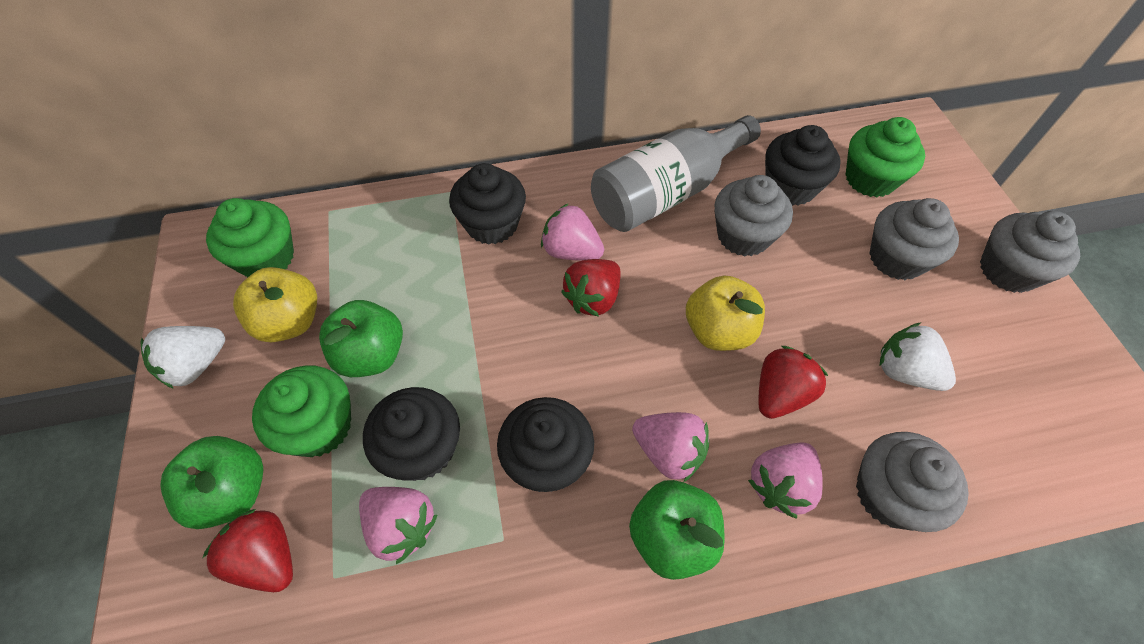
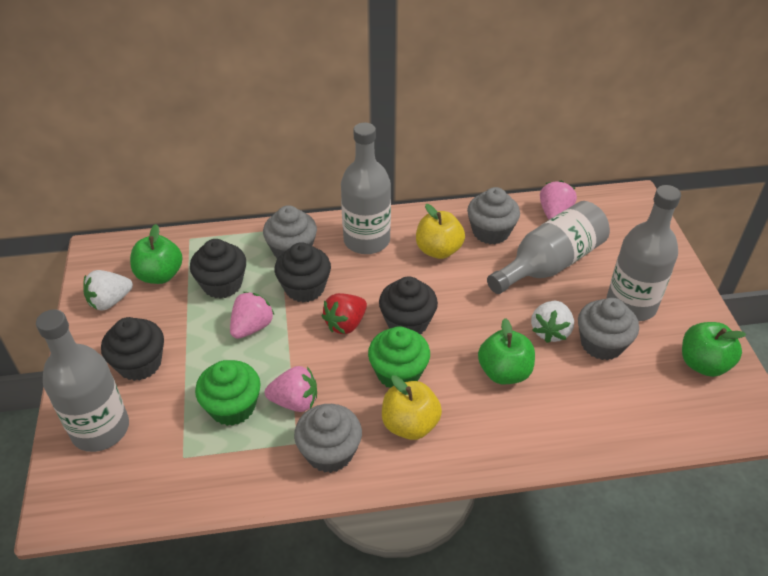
green cupcake: [206,198,294,277] [252,365,351,457] [846,117,925,197] = 3 -> [195,360,261,426] [368,326,430,388] = 2
grey bottle: [591,115,761,232] = 1 -> [36,309,129,452] [341,123,391,254] [487,201,610,294] [606,185,681,321] = 4
pink strawberry: [359,487,437,564] [541,204,604,261] [632,412,709,482] [748,443,823,519] = 4 -> [230,292,274,339] [265,366,317,412] [540,180,577,220] = 3
red strawberry: [203,509,293,592] [561,259,621,317] [758,346,828,419] = 3 -> [322,293,367,334] = 1

